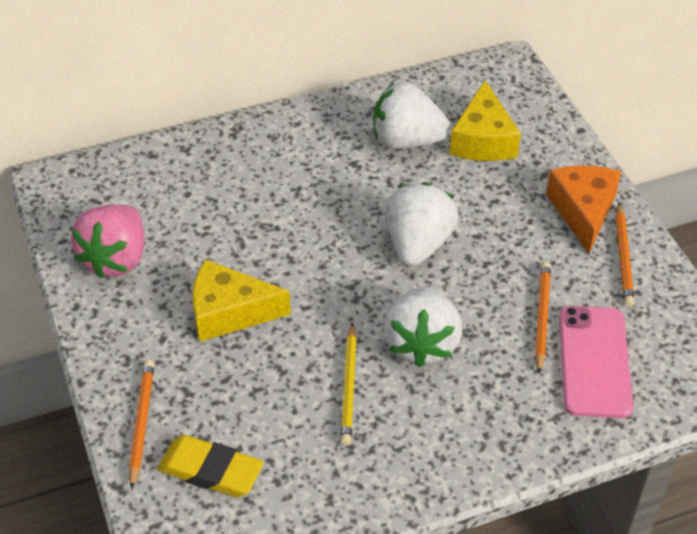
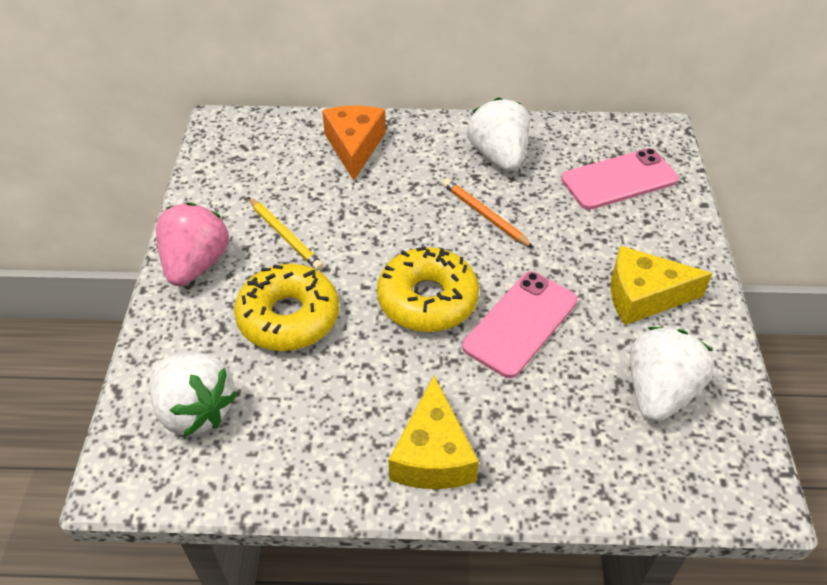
orange pencil: [129,360,155,490] [535,261,551,373] [616,203,635,307] = 3 -> [442,179,534,248] = 1
pink phone: [559,306,633,418] = 1 -> [462,271,577,378] [561,148,679,210] = 2
yellow donut: none = 0 -> [234,264,339,351] [377,246,479,332] = 2
yellow eraser: [157,435,264,497] = 1 -> none = 0

